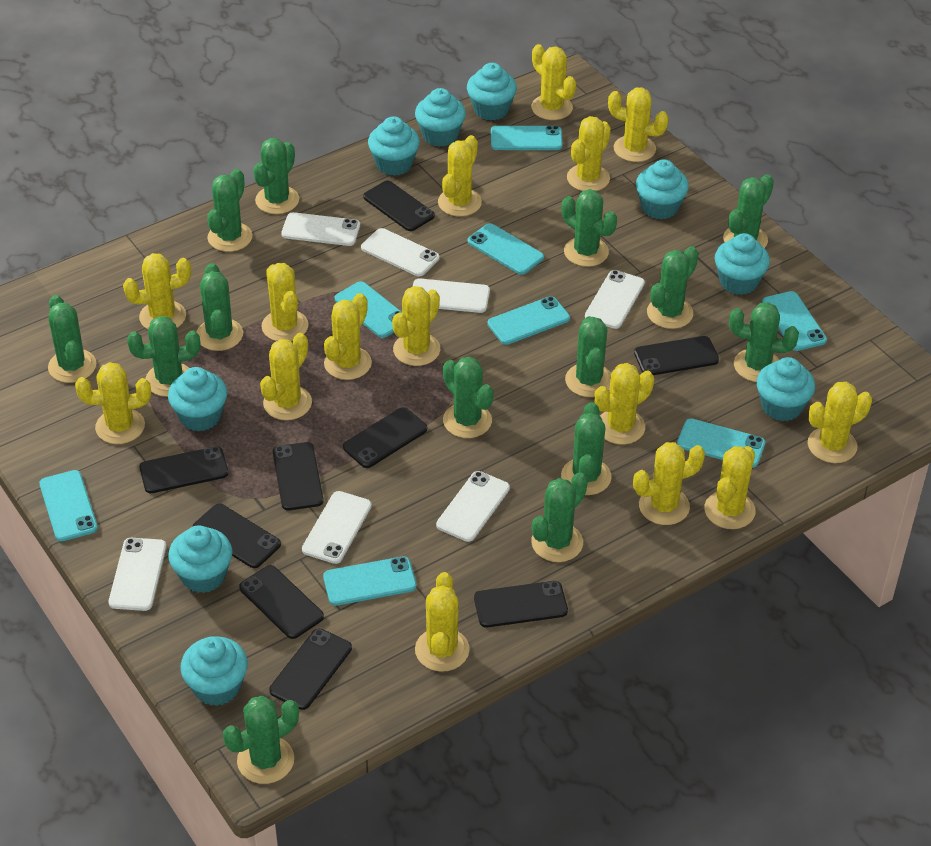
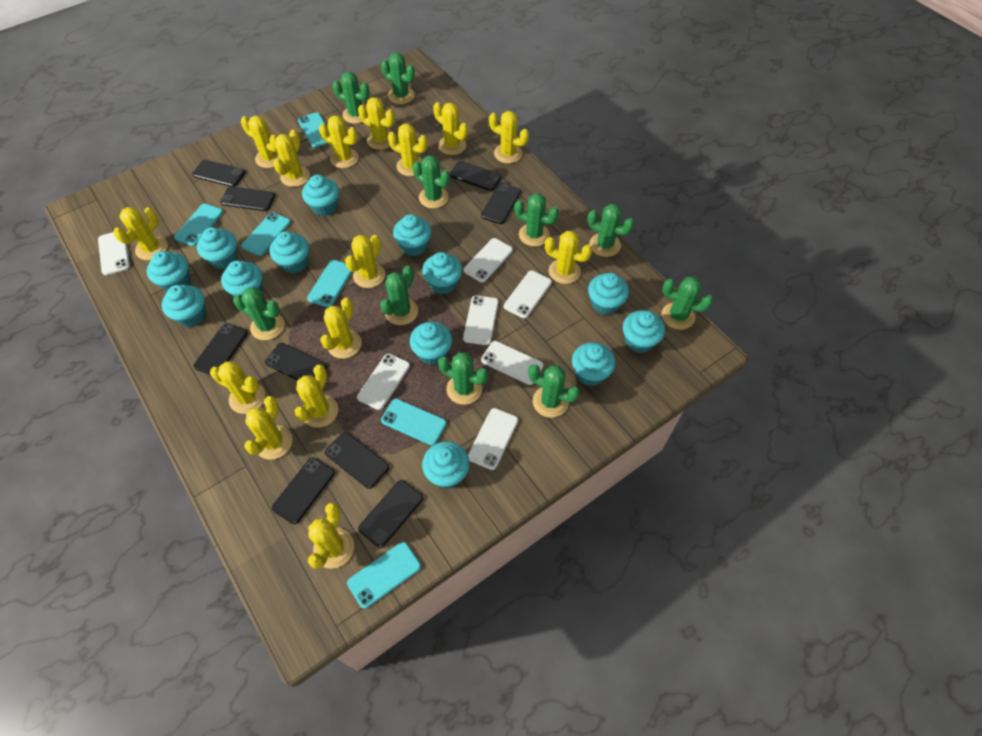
green cactus: [48,295,96,383] [127,316,200,397] [196,263,243,351] [207,169,252,252] [223,696,299,784] [253,138,299,214] [443,357,494,438] [531,472,588,562] [561,402,612,495] [562,189,617,267] [565,316,611,397] [647,246,699,329] [723,174,774,248] [729,302,799,382] = 14 -> [233,287,285,340] [332,72,370,124] [380,266,418,325] [381,52,415,104] [412,155,450,208] [438,352,488,405] [514,193,559,247] [528,364,580,418] [587,204,635,257] [662,277,713,330] = 10
turquoise cupcake: [168,367,227,431] [168,525,232,593] [180,636,248,706] [368,116,420,176] [415,88,466,147] [467,63,517,121] [636,159,689,220] [715,233,770,295] [756,357,815,421] = 9 -> [147,251,190,291] [162,285,206,327] [197,227,238,269] [221,261,263,297] [270,231,309,274] [302,175,339,216] [393,214,432,256] [410,322,452,365] [422,252,462,294] [422,442,470,489] [572,342,615,386] [588,273,629,315] [623,310,665,353] = 13
turquoise phone: [39,470,98,541] [323,556,417,606] [335,281,402,338] [468,223,544,275] [487,296,570,345] [491,126,562,150] [677,418,765,468] [762,291,827,351] = 8 -> [174,203,223,246] [241,213,291,256] [298,112,329,148] [307,260,352,307] [347,542,421,609] [381,399,447,445] = 6

